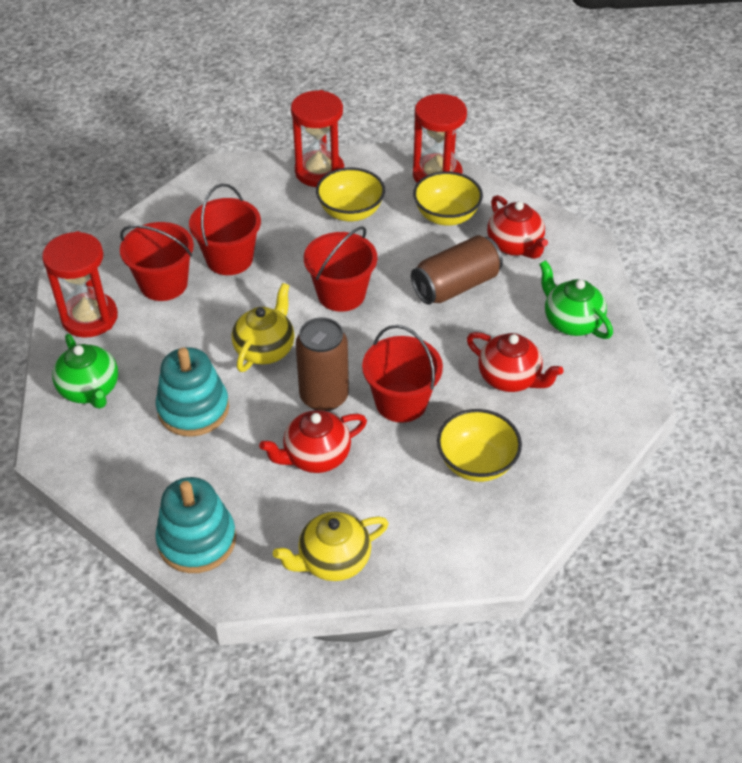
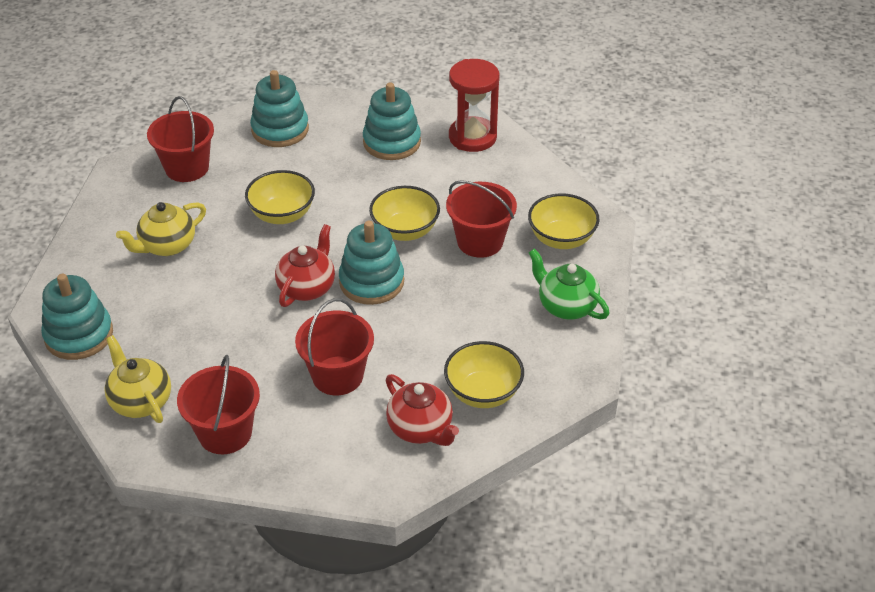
brown can: [296,317,349,411] [411,235,503,305] = 2 -> none = 0
green teapot: [52,334,118,409] [539,260,613,339] = 2 -> [529,248,609,320] = 1
red hourglass: [42,231,118,338] [291,90,344,187] [413,94,467,183] = 3 -> [449,59,500,152] = 1
red teapot: [259,410,367,473] [467,332,564,392] [487,195,548,259] = 3 -> [275,224,335,307] [386,374,459,446] = 2
turquoise stacking toy: [155,477,236,573] [156,347,229,437] = 2 -> [41,274,113,360] [250,70,309,147] [339,221,404,305] [363,82,421,160] = 4
yellow bowl: [316,168,385,221] [413,171,483,226] [437,409,522,482] = 3 -> [245,170,315,224] [369,186,440,241] [444,341,524,408] [528,193,600,249] = 4

